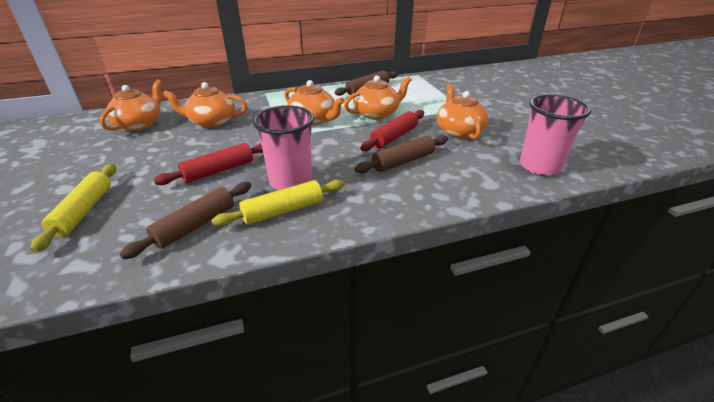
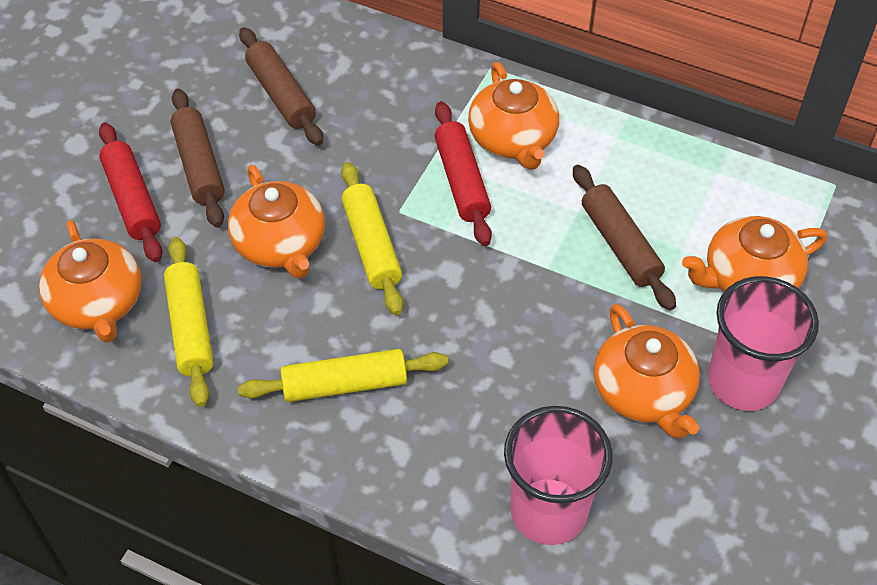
yellow rolling pin: [31,164,116,253] [211,180,344,227] = 2 -> [164,237,213,407] [238,349,448,402] [341,162,403,315] = 3

